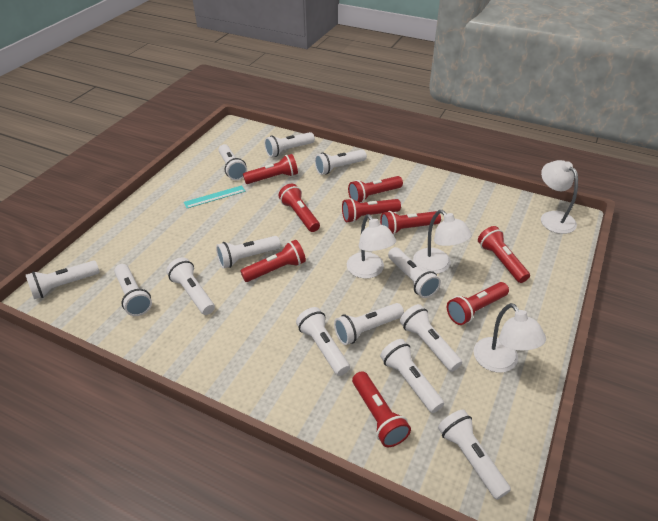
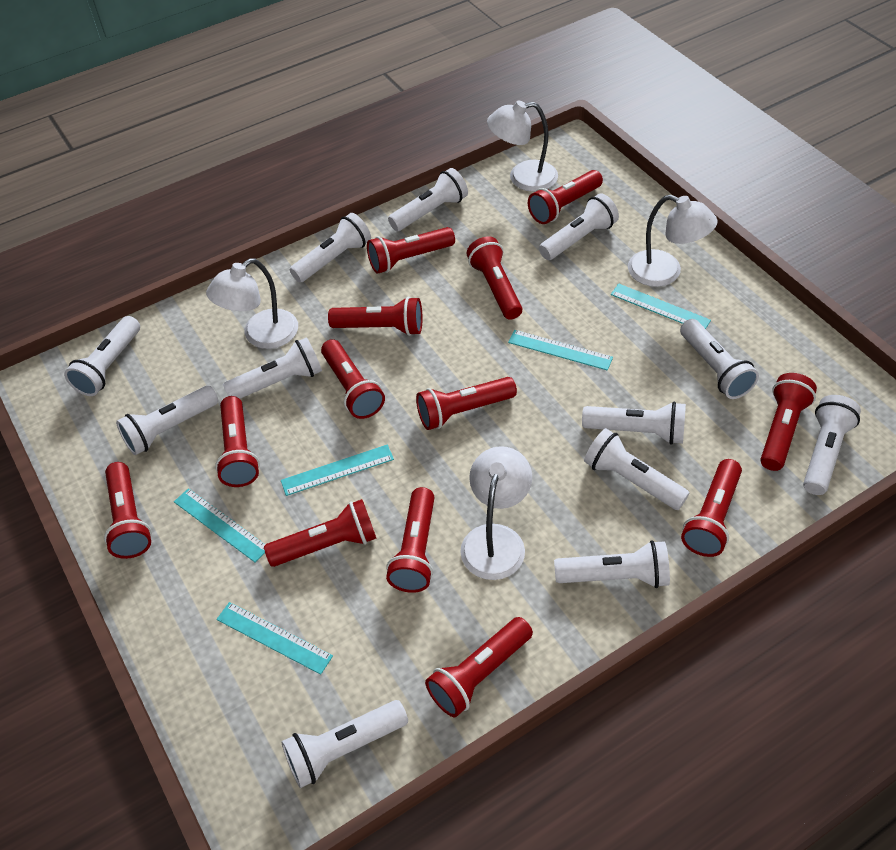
red flashlight: [240,240,306,282] [243,154,298,184] [279,184,320,232] [342,198,401,223] [348,176,403,203] [352,371,411,447] [380,211,441,235] [447,282,509,325] [478,226,530,283] = 9 -> [104,462,152,559] [215,396,260,487] [264,499,376,567] [321,339,385,419] [328,297,422,336] [367,227,455,274] [386,487,435,593] [416,377,517,430] [425,617,533,717] [466,237,522,320] [528,170,603,224] [681,459,742,557] [760,373,817,471] = 13
turquoise ruler: [184,185,245,208] = 1 -> [174,488,266,563] [216,602,333,675] [281,445,394,496] [508,330,613,371] [611,284,711,329] = 5
white flashlight: [26,261,100,299] [114,264,152,316] [166,257,215,315] [216,236,281,268] [219,144,247,180] [264,132,315,157] [296,307,350,376] [315,150,367,175] [334,303,404,345] [380,339,444,413] [388,247,441,298] [400,304,462,372] [438,409,511,500] = 13 -> [64,316,140,396] [116,386,218,455] [223,337,322,399] [281,700,408,788] [290,213,371,283] [388,168,468,231] [539,194,619,260] [554,540,670,588] [582,402,686,444] [584,428,689,510] [680,319,759,399] [803,395,861,495] = 12

